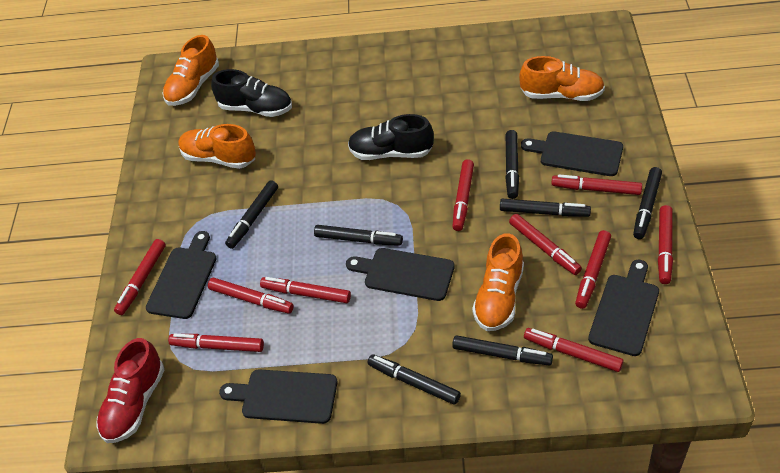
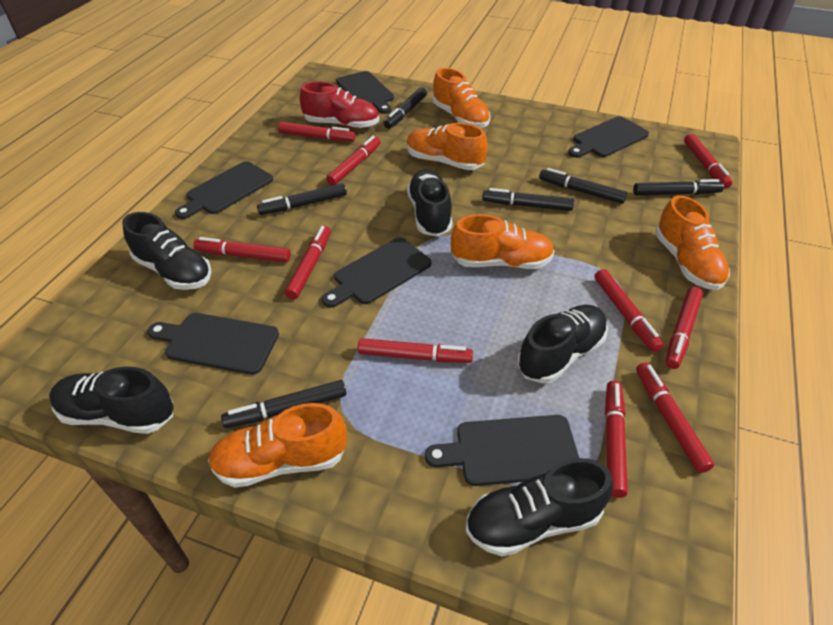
black cutting board: [146,231,217,319] [219,369,337,424] [346,248,455,301] [521,131,623,176] [588,260,659,356] = 5 -> [147,313,279,375] [175,161,273,219] [322,238,431,308] [336,71,394,114] [425,415,579,486] [568,116,649,158] = 6
black marker: [225,180,278,249] [314,225,403,246] [367,354,461,405] [452,335,553,365] [500,199,591,217] [505,130,519,199] [633,167,662,239] = 7 -> [221,380,346,428] [257,183,347,215] [384,87,427,129] [482,188,574,211] [539,168,627,203] [633,179,724,195] = 6
black shoe: [211,69,292,117] [348,114,434,160] = 2 -> [49,367,174,434] [122,212,212,290] [407,170,452,236] [466,458,613,557] [517,305,608,384] = 5
orange shoe: [163,35,219,106] [178,124,256,169] [472,233,524,331] [519,56,605,101] = 4 -> [208,403,347,488] [406,123,488,170] [433,68,491,128] [451,214,554,269] [655,195,730,290] = 5

